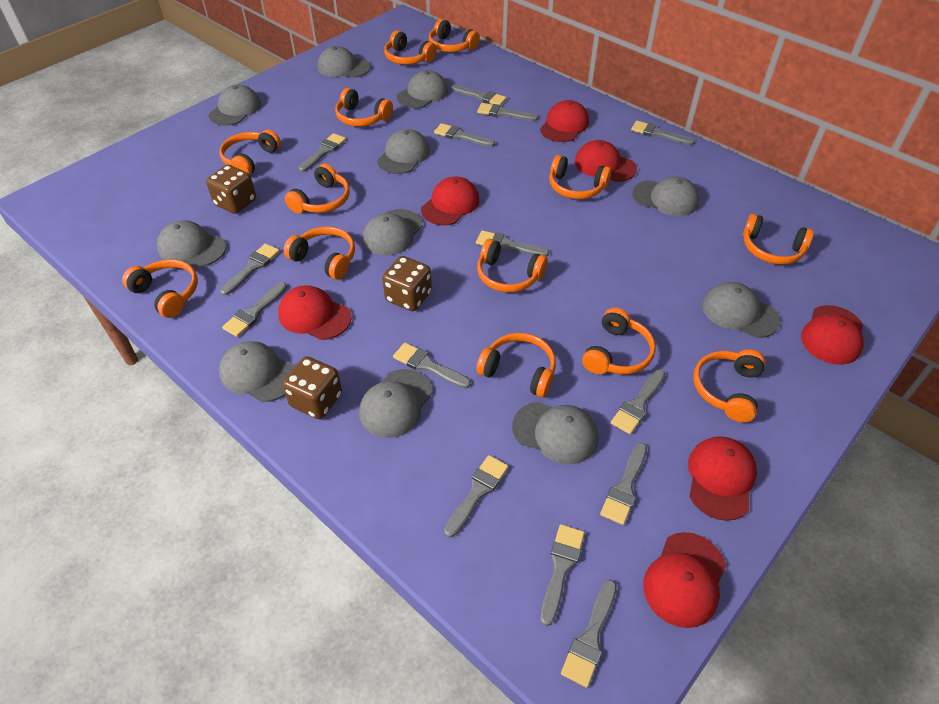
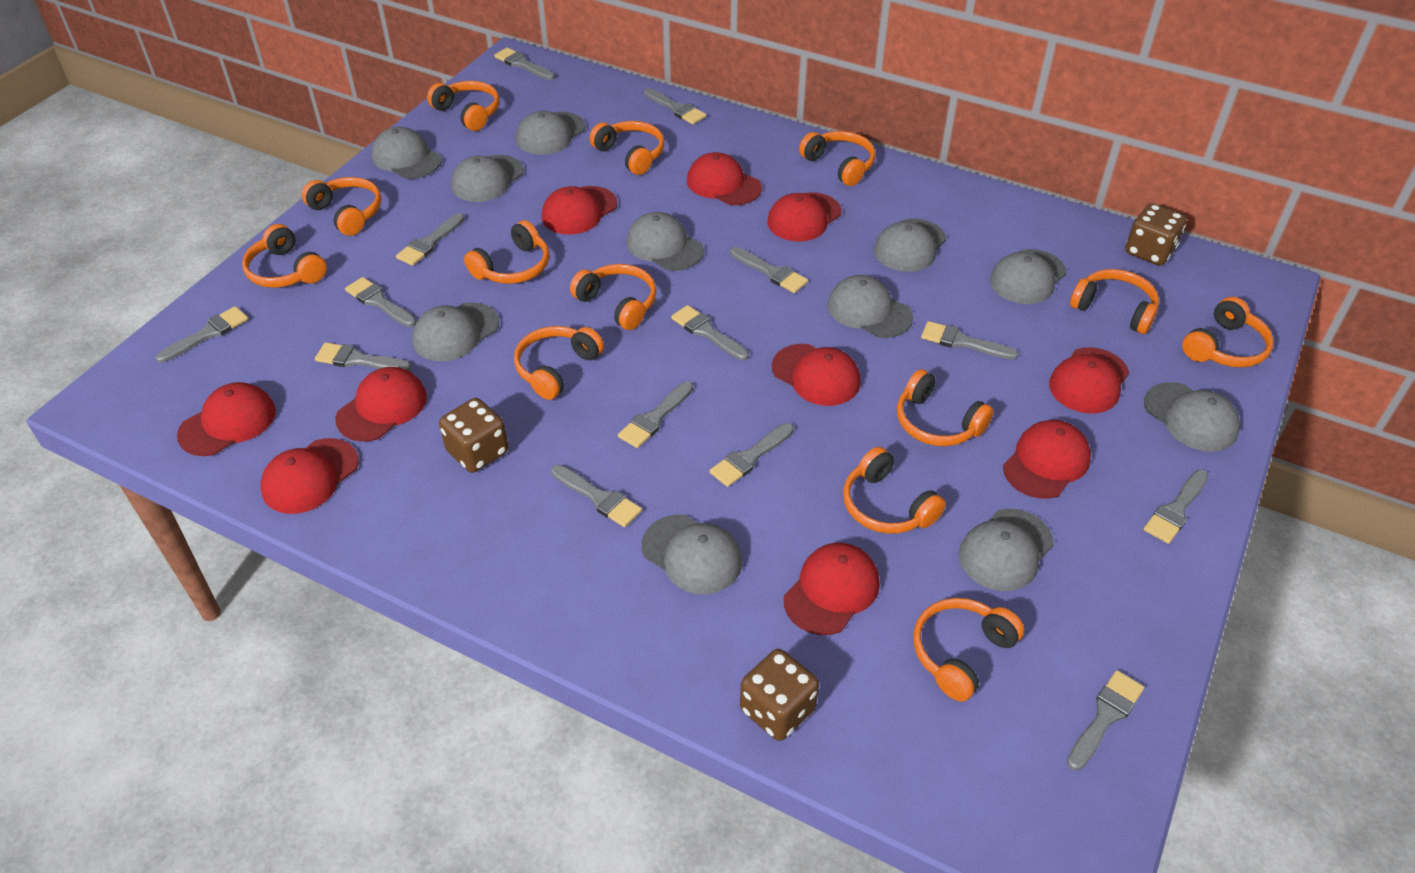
red cap: [278,285,352,340] [421,177,480,225] [540,100,589,142] [575,140,637,182] [643,532,726,628] [688,436,757,521] [801,305,863,365] = 7 -> [177,382,276,456] [261,438,359,514] [335,367,427,441] [542,186,617,235] [687,152,762,205] [767,192,842,242] [772,344,861,406] [784,543,880,635] [1003,420,1091,499] [1049,347,1129,413] = 10

